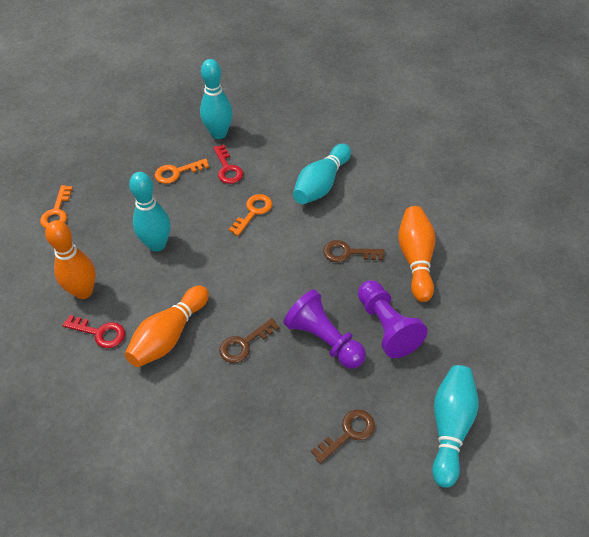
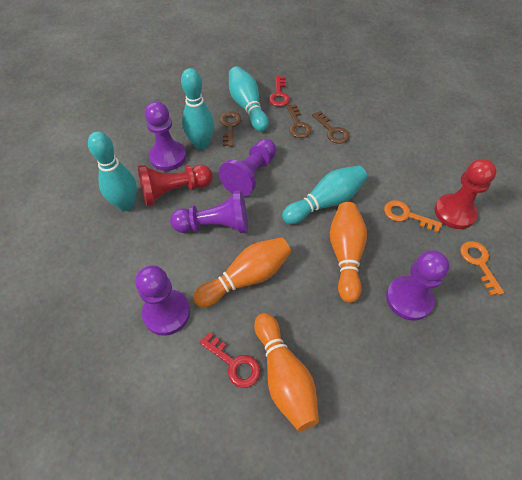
orange key: [40,185,73,228] [155,158,209,184] [229,194,272,236] = 3 -> [384,200,442,233] [460,241,504,296] = 2
purple pawn: [283,289,366,369] [358,280,428,358] = 2 -> [135,265,190,336] [145,101,186,171] [170,190,248,233] [219,139,276,197] [386,250,449,321] = 5
red pawn: none = 0 -> [138,165,213,206] [434,159,497,229] = 2

